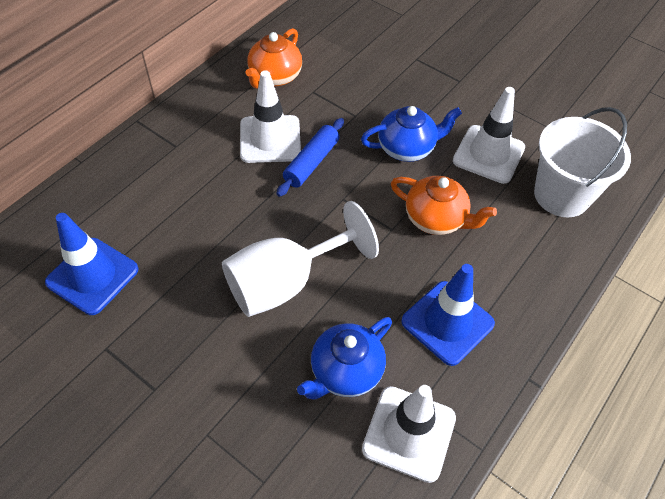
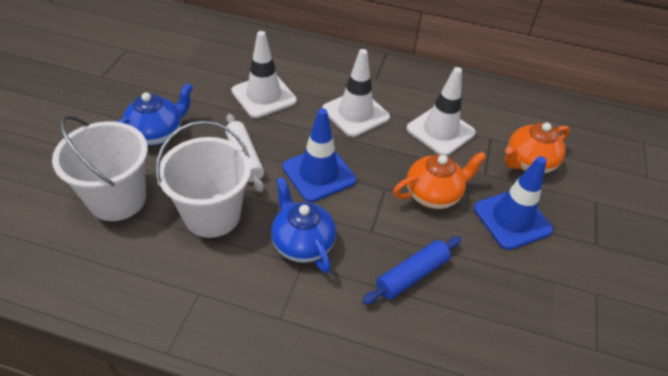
white bucket: [534,107,631,217] = 1 -> [52,116,148,221] [156,121,251,238] = 2
white goblet: [222,201,379,317] = 1 -> none = 0
white rolling pin: none = 0 -> [225,114,264,193] = 1

